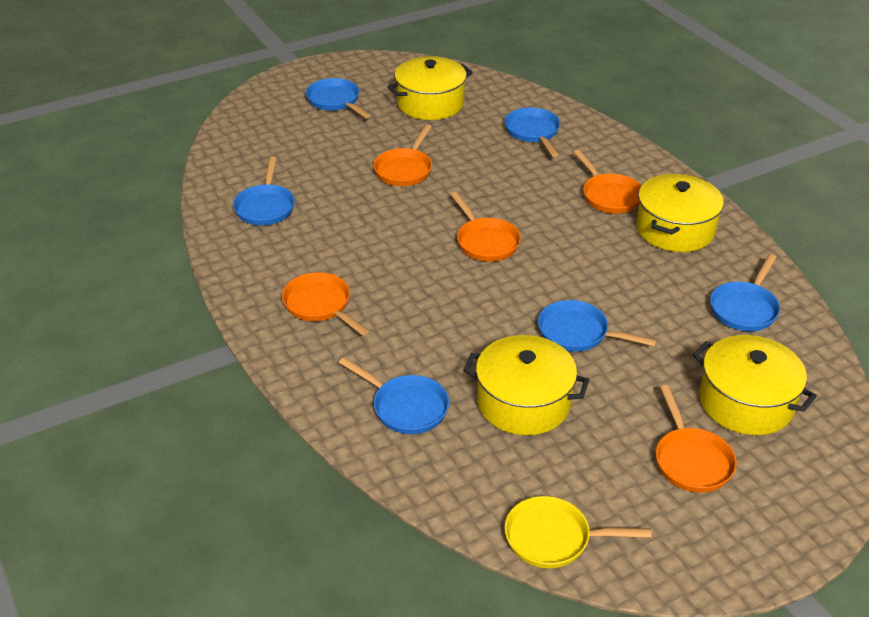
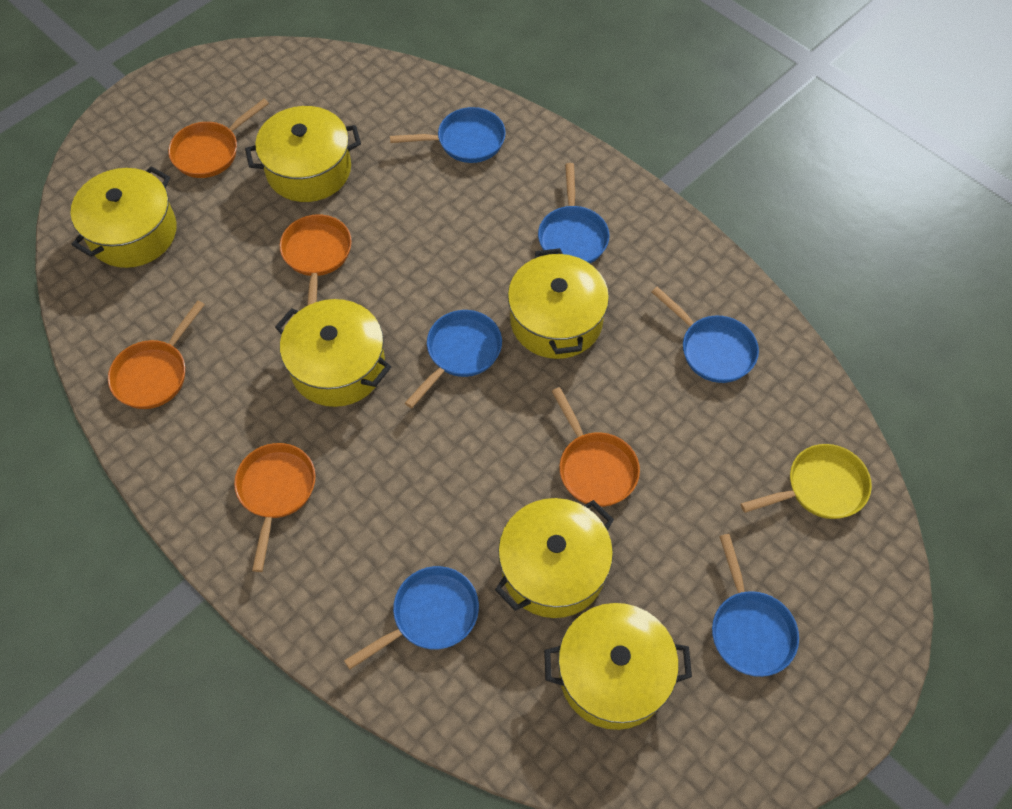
yellow pot: [388,56,473,120] [463,335,589,435] [636,174,724,252] [693,335,817,435] = 4 -> [71,166,177,268] [245,106,361,202] [275,299,391,407] [495,498,614,618] [508,248,609,359] [544,603,692,730] = 6

